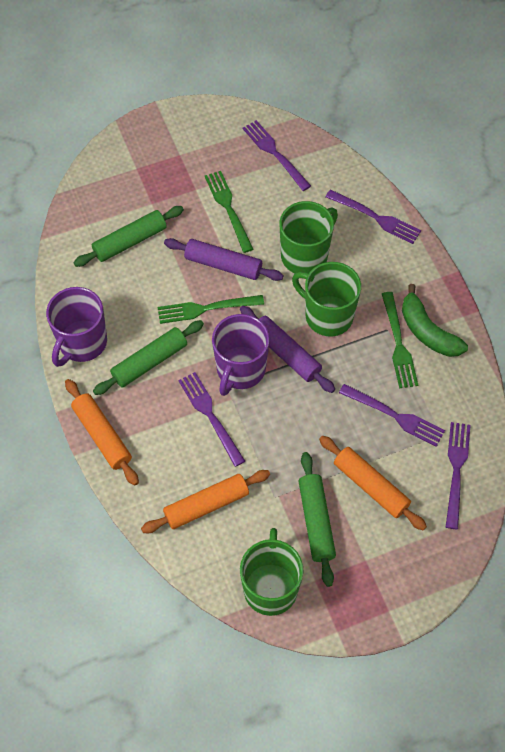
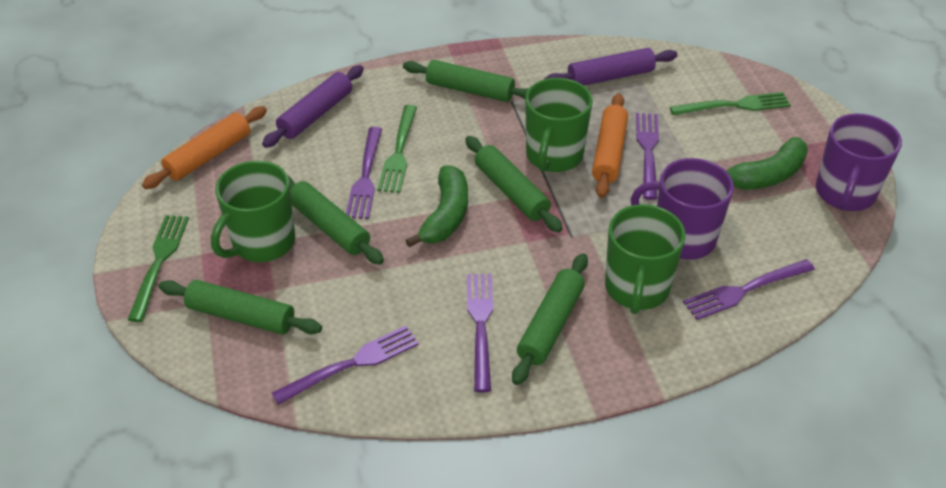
green banana: [402,284,468,357] = 1 -> [405,165,468,247] [726,137,808,190] = 2
green rolling pin: [73,206,184,267] [93,320,204,395] [298,452,336,587] = 3 -> [159,280,322,335] [288,175,384,265] [403,60,529,102] [465,136,563,232] [512,253,588,385] = 5
orange rolling pin: [65,379,139,486] [141,470,270,533] [319,435,427,531] = 3 -> [142,106,267,189] [592,93,628,198] = 2

